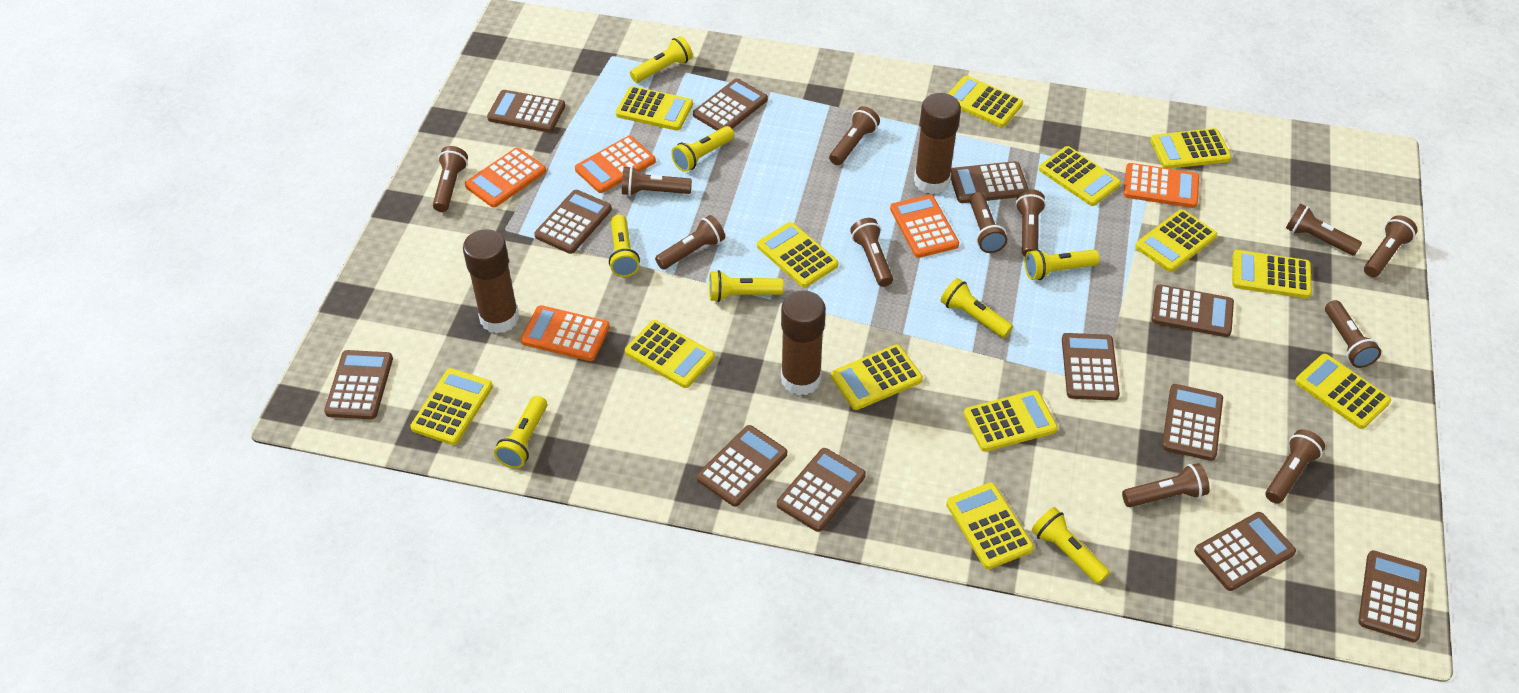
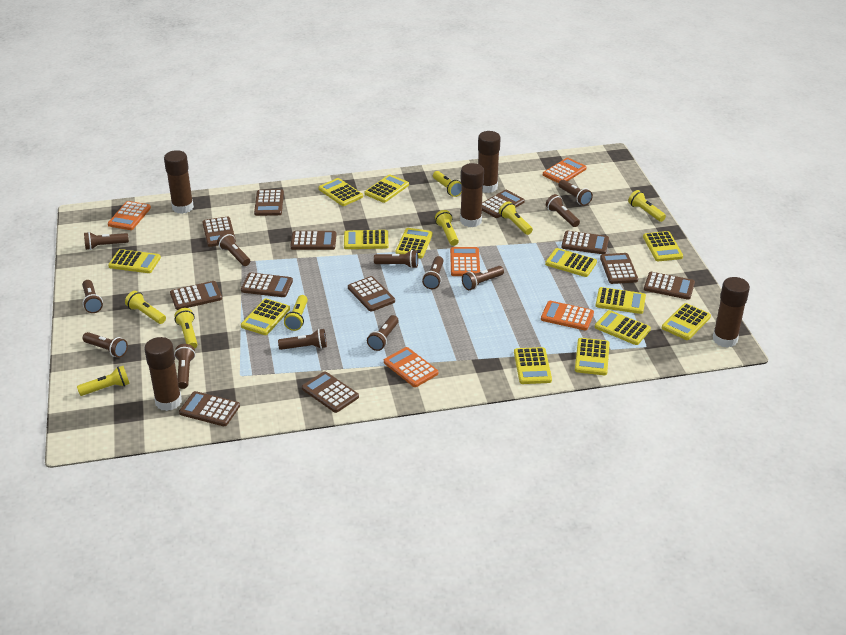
brown glue stick: [463,229,519,334] [781,290,826,396] [914,93,961,194] = 3 -> [144,337,182,411] [164,150,194,214] [460,163,484,227] [478,131,501,193] [713,277,750,348] = 5

